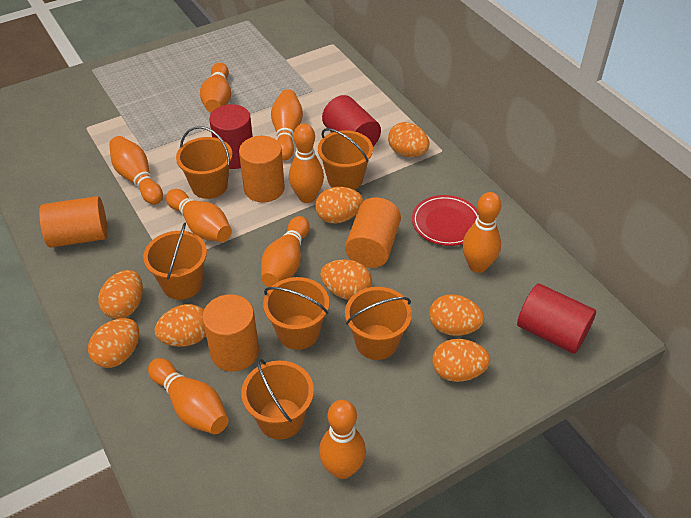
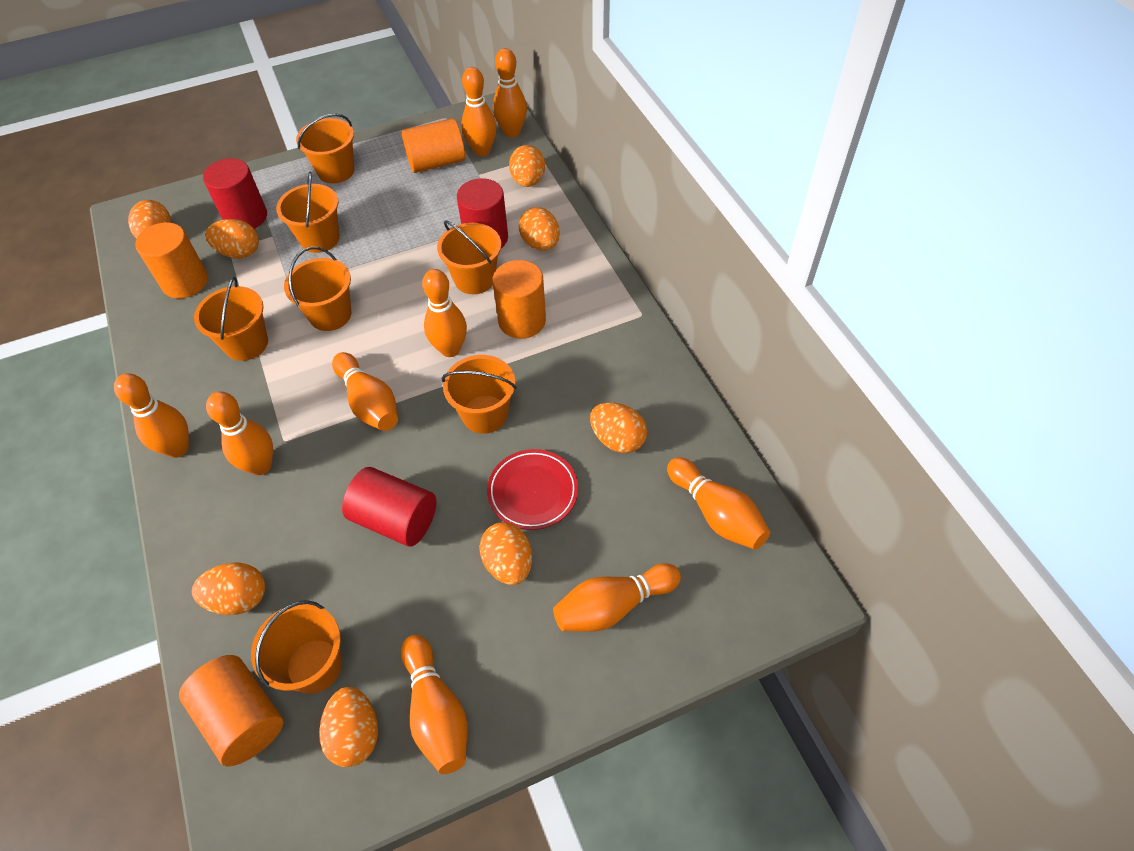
orange bucket: [143,222,207,300] [176,126,232,199] [241,358,314,440] [263,277,329,350] [318,128,373,190] [345,287,412,360] = 6 -> [194,276,268,361] [251,600,342,694] [276,171,340,253] [284,247,352,331] [296,114,354,184] [437,221,501,294] [442,355,517,434] = 7

